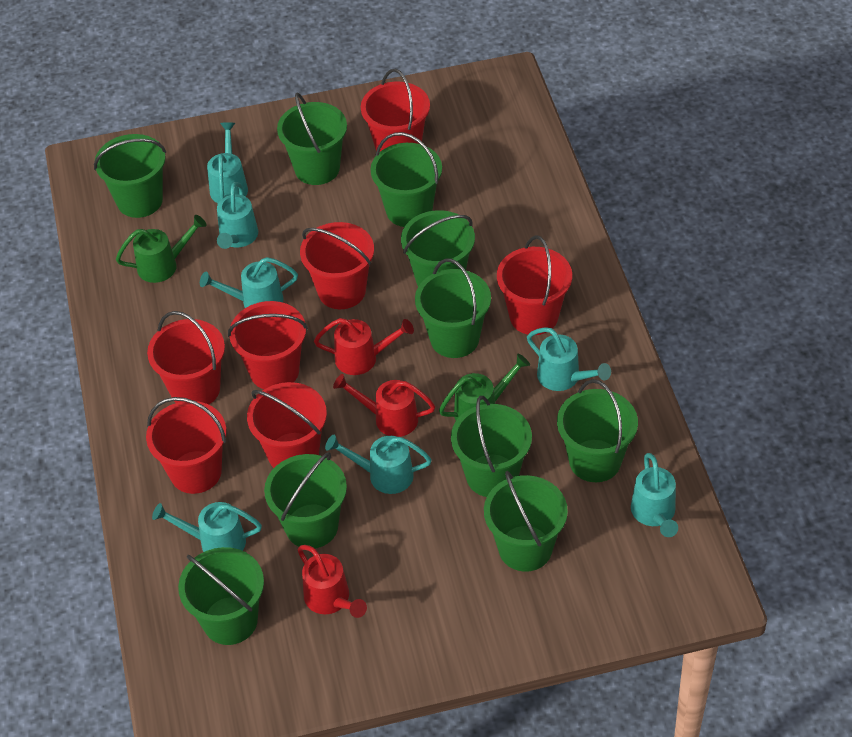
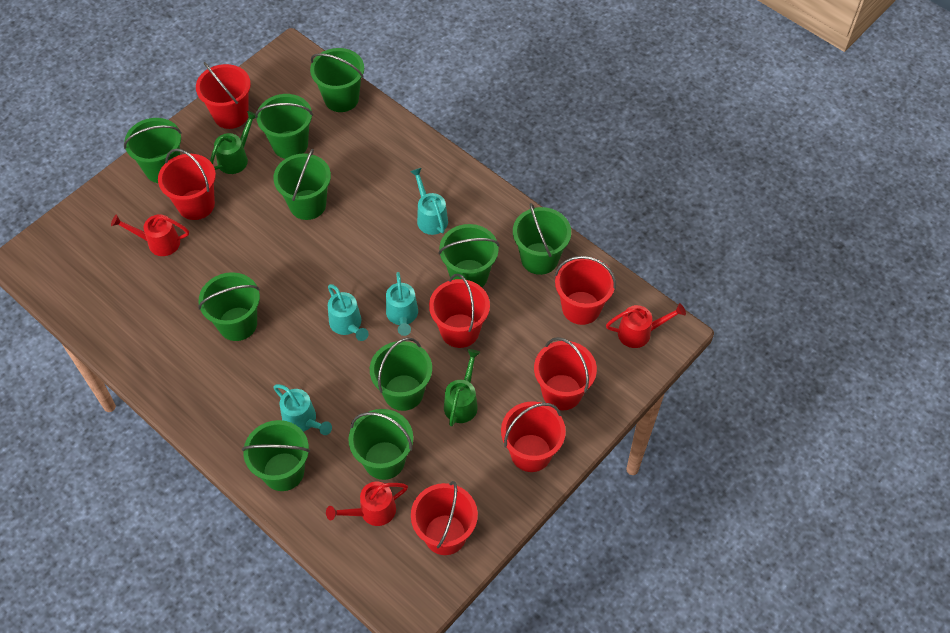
turquoise watering can: [152,502,262,552] [200,257,298,308] [207,122,248,203] [217,182,258,249] [325,435,432,494] [527,327,611,391] [631,453,678,537] = 7 -> [273,384,332,435] [328,284,369,341] [386,272,418,336] [410,168,448,235] = 4

